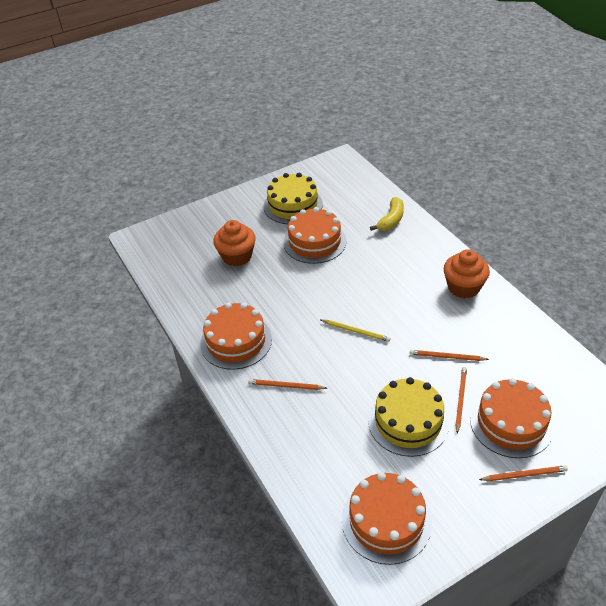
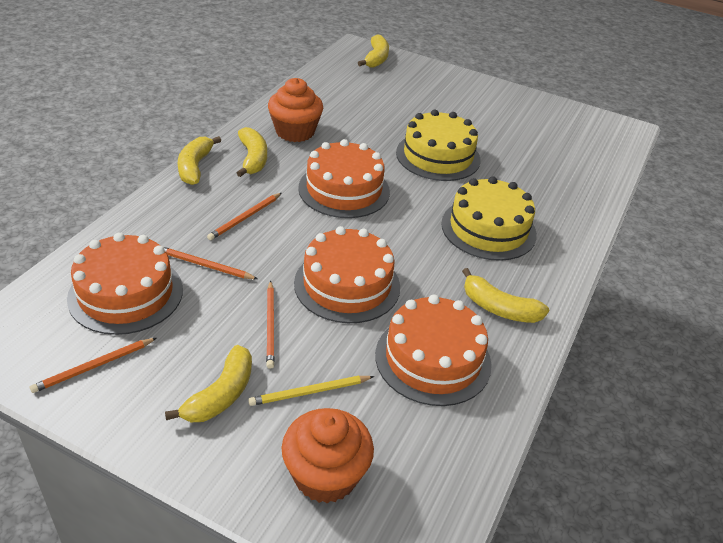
yellow banana: [370,197,404,231] = 1 -> [165,345,252,422] [178,136,221,185] [237,127,267,177] [358,35,389,68] [462,268,549,323] = 5

